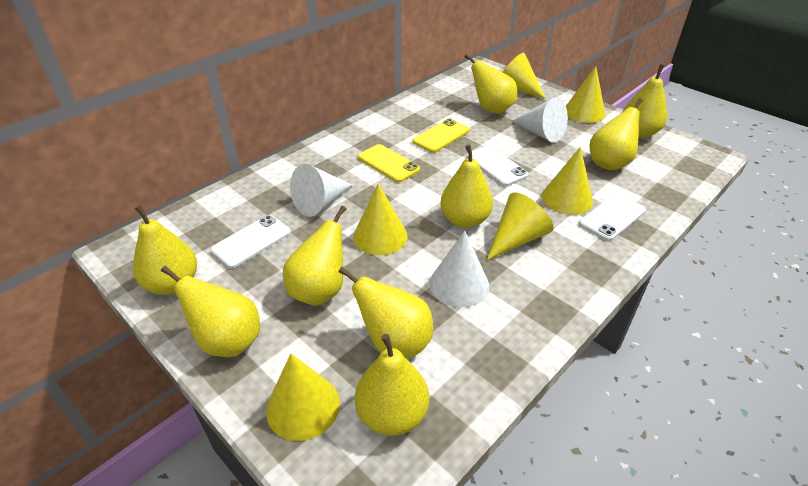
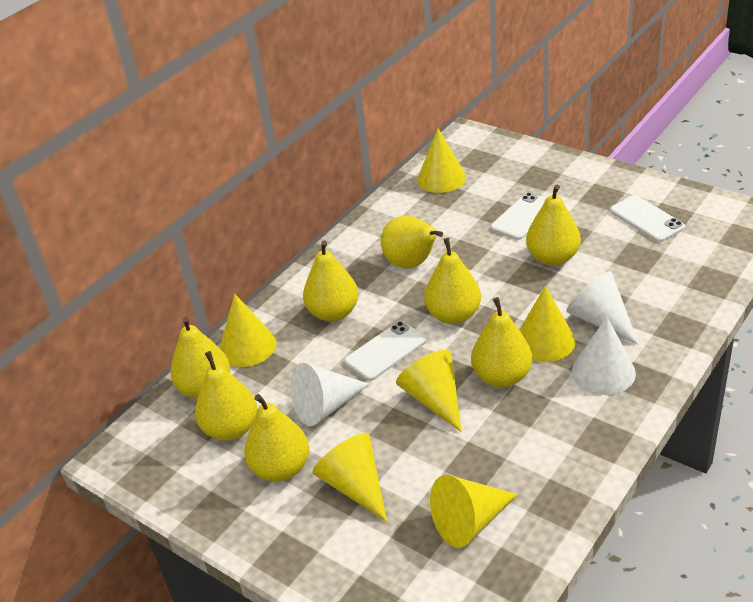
yellow pear: [133,205,197,295] [161,266,260,357] [283,206,346,306] [338,267,433,358] [355,334,429,436] [440,144,493,228] [465,54,517,114] [590,98,643,170] [623,64,667,138] = 9 -> [171,317,230,399] [195,351,257,441] [244,394,309,481] [303,240,358,322] [381,216,443,269] [424,238,481,324] [471,297,532,387] [526,184,581,266] = 8
yellow phone: [358,144,420,182] [412,119,470,153] = 2 -> none = 0

